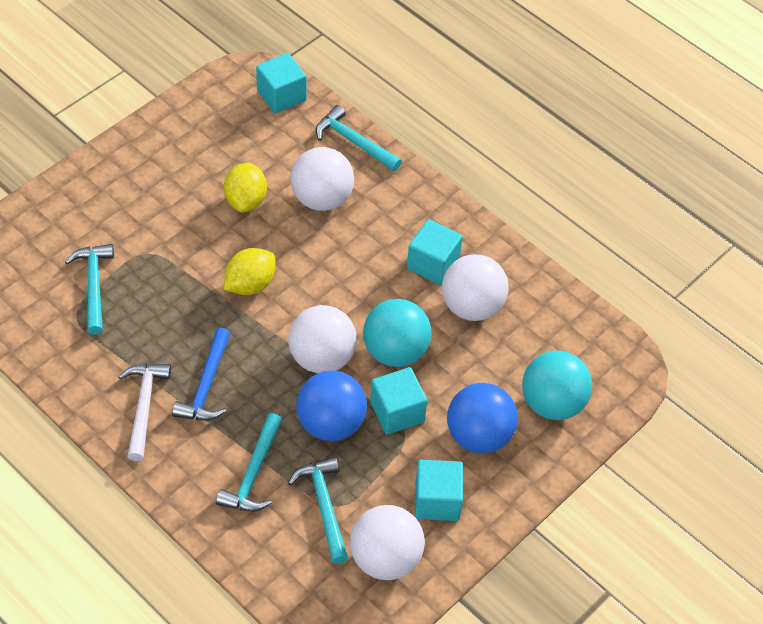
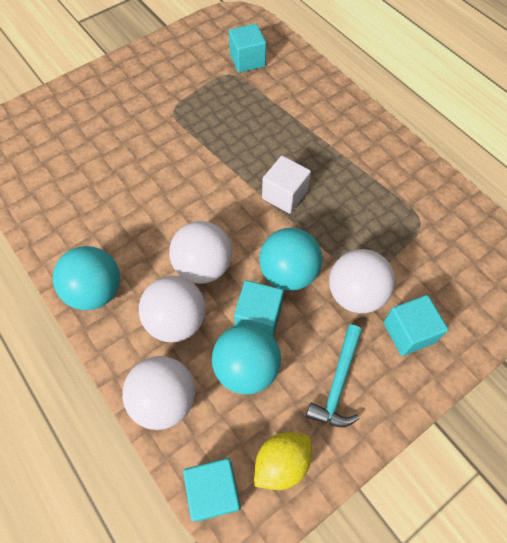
blue ball: [296,370,367,441] [447,383,518,454] = 2 -> none = 0
blue hammer: [172,328,230,421] = 1 -> none = 0
turquoise ball: [363,299,432,367] [522,351,592,420] = 2 -> [53,246,120,310] [212,324,281,394] [259,228,322,291] = 3
turquoise hammer: [65,244,114,335] [216,413,282,512] [288,456,348,564] [316,105,402,171] = 4 -> [306,325,362,427] = 1
white cube: none = 0 -> [262,156,311,214] = 1
white hammer: [118,364,171,461] = 1 -> none = 0
yellow lemon: [224,163,267,212] [224,248,276,295] = 2 -> [254,432,312,490] = 1

